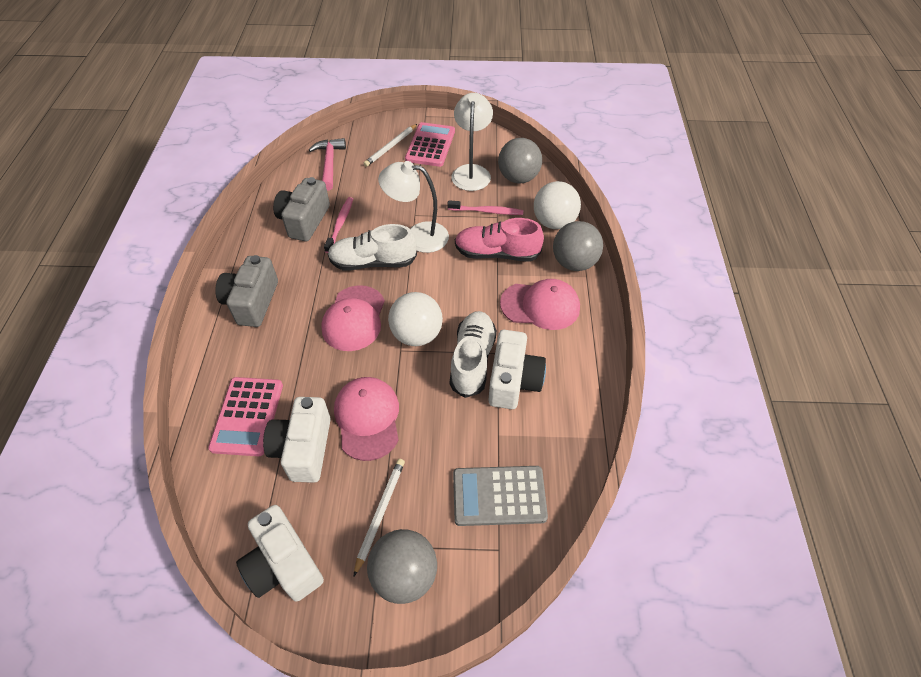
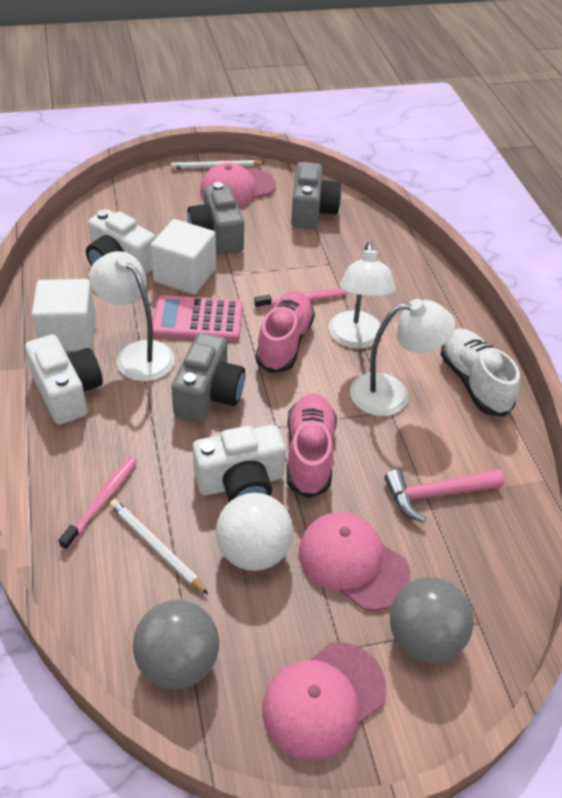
grey ball: [367,529,437,604] [498,138,542,183] [553,221,603,271] = 3 -> [133,600,219,689] [390,577,474,663] = 2
grey calculator: [453,466,548,526] = 1 -> none = 0
grey camera: [215,255,278,327] [273,177,330,241] = 2 -> [171,333,245,422] [187,182,244,254] [291,162,341,229] = 3
pink calculator: [208,377,283,456] [405,122,455,167] = 2 -> [152,295,243,341] = 1
pink shoe: [455,218,544,262] = 1 -> [255,291,315,373] [287,393,337,498] = 2
white ball: [388,292,443,346] [534,181,581,229] = 2 -> [216,493,293,571] = 1
white cube: none = 0 -> [31,279,96,351] [151,219,216,295] = 2
white lamp: [378,161,449,253] [451,93,493,191] = 2 -> [89,251,175,381] [329,242,396,349] [350,299,455,416] = 3
white shoe: [328,224,417,270] [450,311,497,398] = 2 -> [440,329,520,417] = 1

